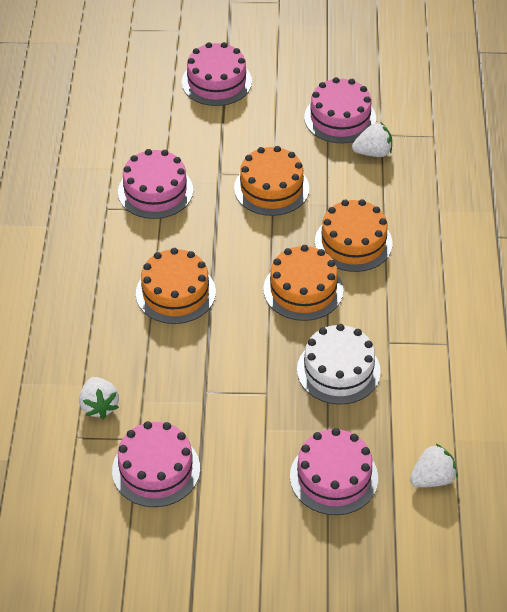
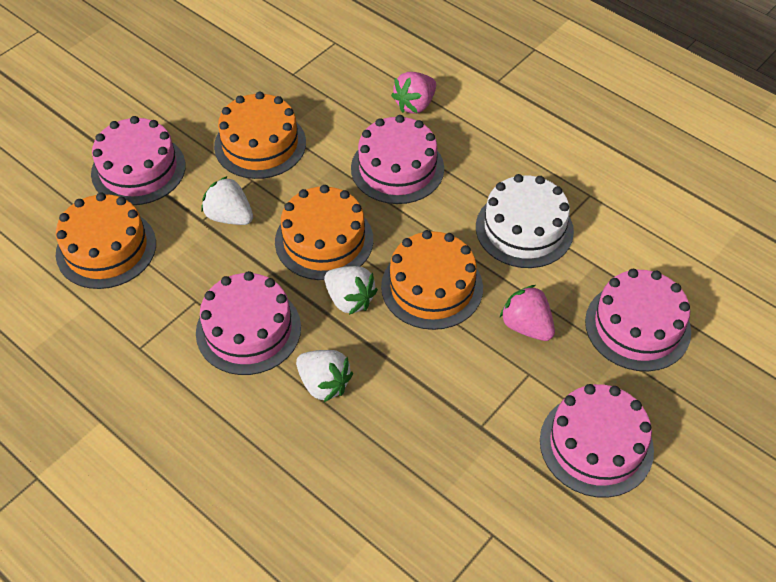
pink strawberry: none = 0 -> [391,72,436,114] [500,285,555,341] = 2

